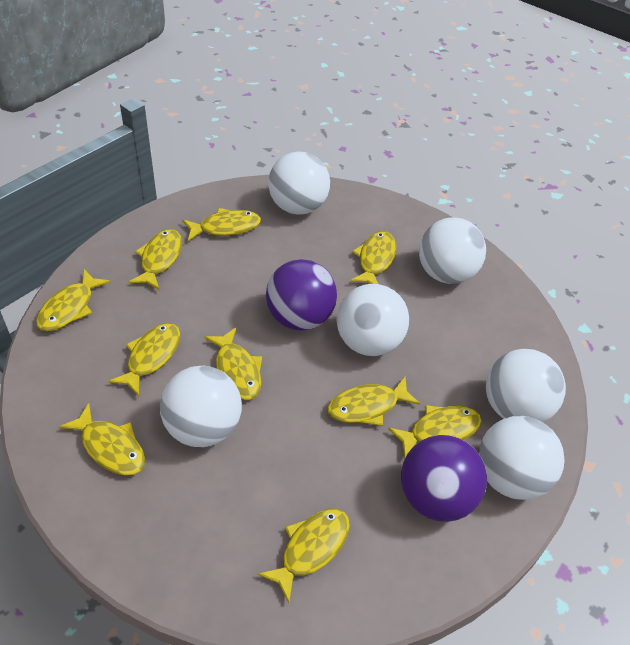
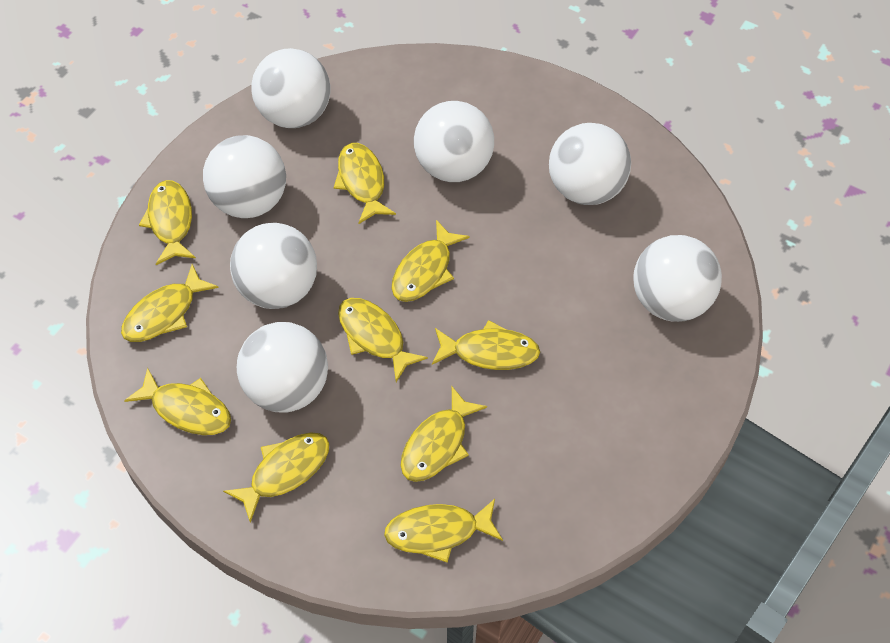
purple ball: [266,259,337,330] [401,435,487,522] = 2 -> none = 0
white ball: [160,366,242,447] [268,152,330,215] [337,284,409,356] [419,217,486,284] [479,416,565,500] [486,349,566,422] = 6 -> [203,135,286,218] [230,223,317,309] [237,322,328,412] [251,48,330,128] [414,101,494,182] [549,123,631,205] [633,235,722,322] = 7

